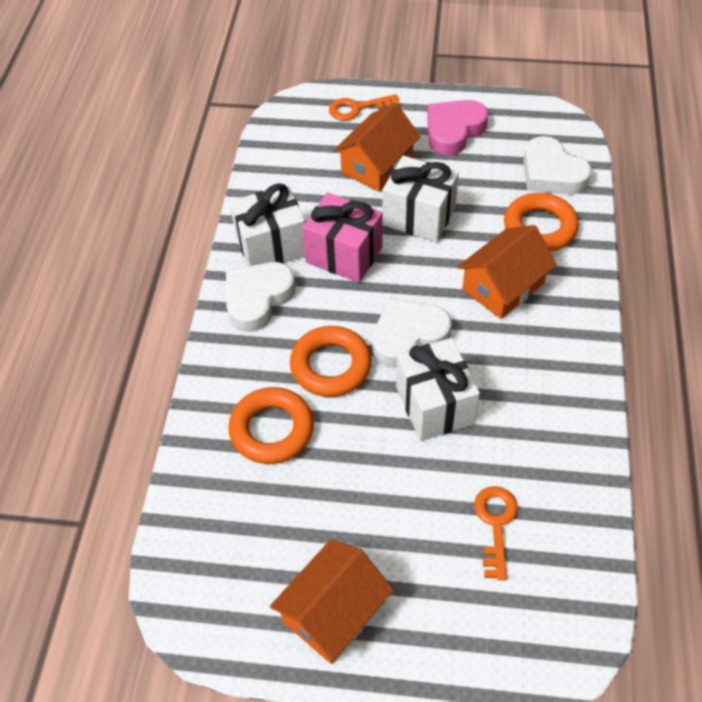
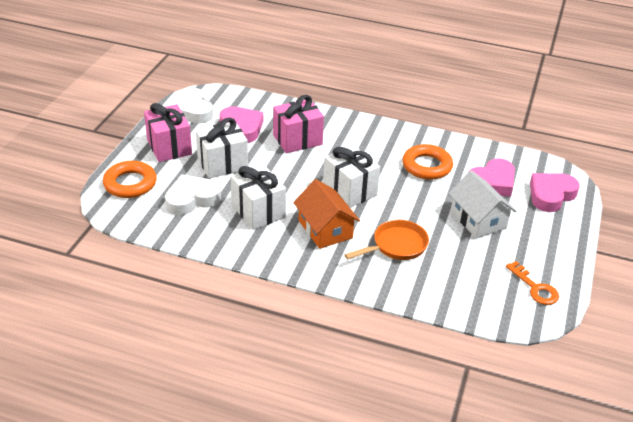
orange house: [270,539,394,664] [333,103,421,192] [457,225,557,319] = 3 -> [293,179,360,249] = 1
orange key: [329,94,400,121] [474,486,518,580] = 2 -> [506,261,559,305] = 1
orange pan: none = 0 -> [345,220,429,260] = 1
orange ring: [228,387,314,464] [290,326,372,397] [504,193,579,252] = 3 -> [103,161,157,198] [402,144,453,180] = 2
pink gift: [302,192,382,283] = 1 -> [144,103,192,162] [273,95,324,153] = 2
pink heart: [427,100,488,156] = 1 -> [220,106,263,143] [469,158,515,197] [530,173,579,212] = 3
white heart: [226,262,295,332] [372,298,451,368] [523,136,592,195] = 3 -> [165,175,221,215] [170,88,213,123] = 2
white house: none = 0 -> [448,170,516,239] = 1

